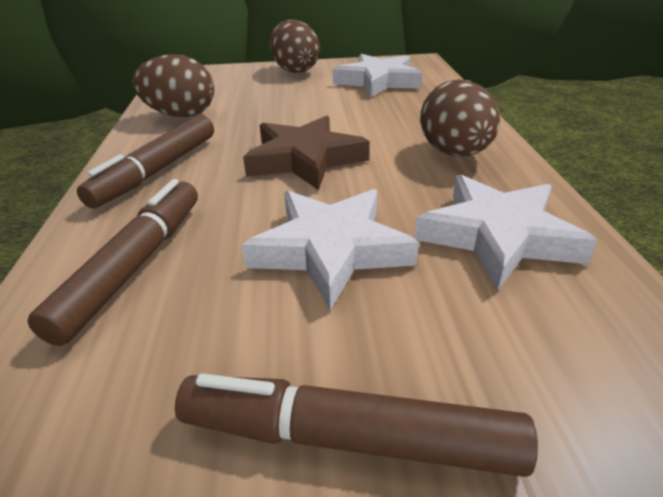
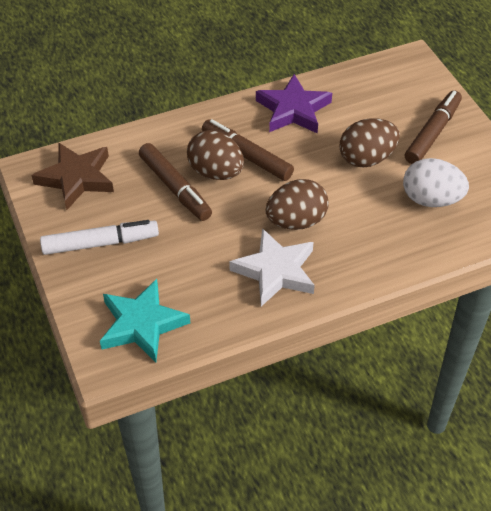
purple star: none = 0 -> [256,74,332,134] = 1
turquoise star: none = 0 -> [100,279,190,363] = 1
white egg: none = 0 -> [403,158,469,207] = 1
white marker: none = 0 -> [40,220,159,255] = 1
white star: [242,189,419,310] [333,54,422,97] [415,175,597,291] = 3 -> [229,228,315,306] = 1

